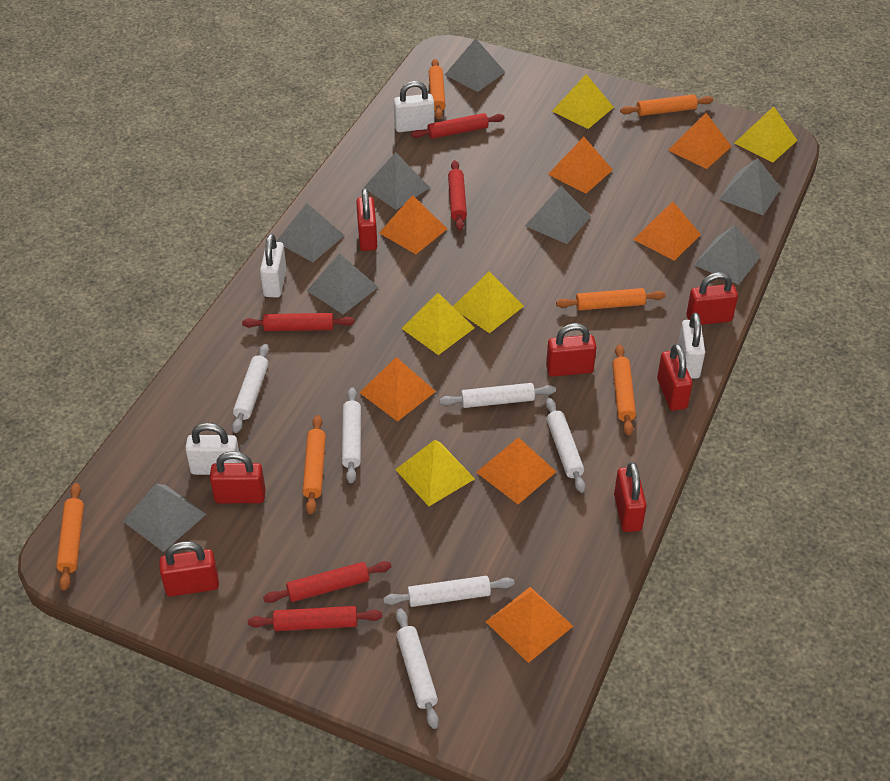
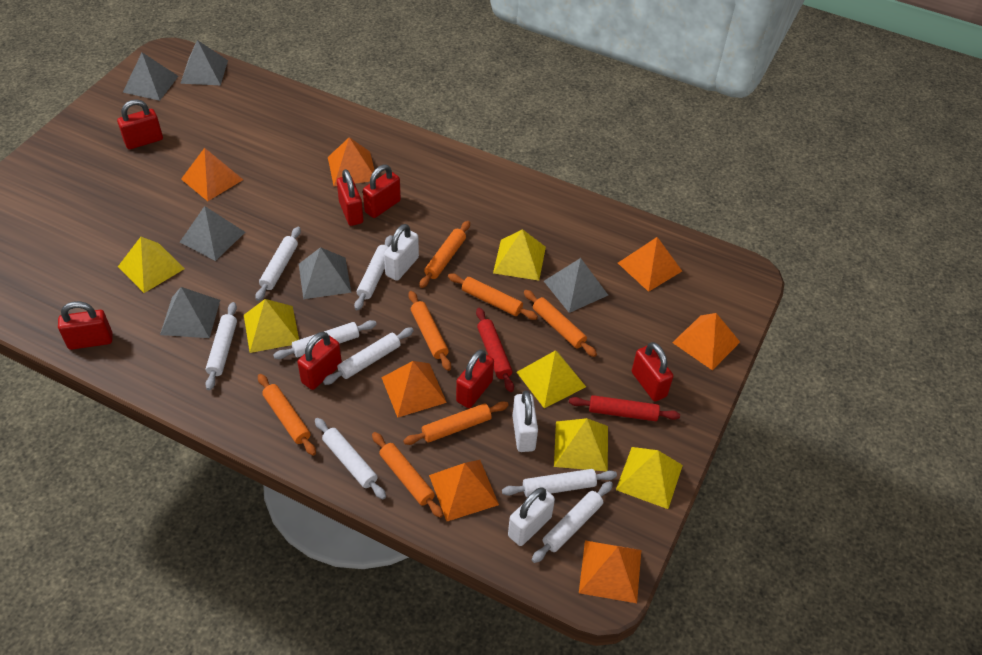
grey pyramid: [123,484,206,552] [276,203,345,262] [307,253,378,314] [364,152,430,210] [445,38,505,92] [525,186,591,244] [694,225,761,285] [719,158,781,215] = 8 -> [123,52,178,101] [160,287,220,338] [180,40,228,85] [180,206,245,261] [299,247,351,299] [544,258,608,313] = 6
orange rolling pin: [56,483,84,591] [303,415,326,514] [429,59,446,119] [556,288,666,310] [612,345,636,435] [620,94,713,116] = 6 -> [258,374,316,456] [372,432,443,518] [403,401,509,445] [408,291,451,371] [419,221,470,288] [448,273,538,320] [524,290,597,357] = 7
red rolling pin: [242,313,355,331] [248,606,382,631] [263,561,392,603] [411,113,505,139] [448,160,467,231] = 5 -> [476,308,514,392] [569,395,680,421] = 2
white padlock: [185,423,241,475] [260,234,287,298] [394,81,434,132] [678,313,705,379] = 4 -> [384,224,419,281] [508,487,555,546] [512,391,538,452] = 3
white rolling pin: [232,344,269,433] [342,387,361,483] [383,576,514,607] [396,608,439,729] [439,383,556,408] [546,398,586,493] = 6 -> [205,302,237,390] [256,227,301,301] [273,320,377,359] [315,418,386,499] [323,327,414,385] [354,235,393,310] [502,469,617,497] [532,481,613,563] = 8
yellow pyramid: [395,440,475,506] [401,293,475,355] [453,272,524,333] [552,74,614,129] [734,106,798,162] = 5 -> [118,237,185,293] [244,299,299,353] [493,229,546,281] [517,350,586,408] [554,418,608,471] [616,447,683,509] = 6

